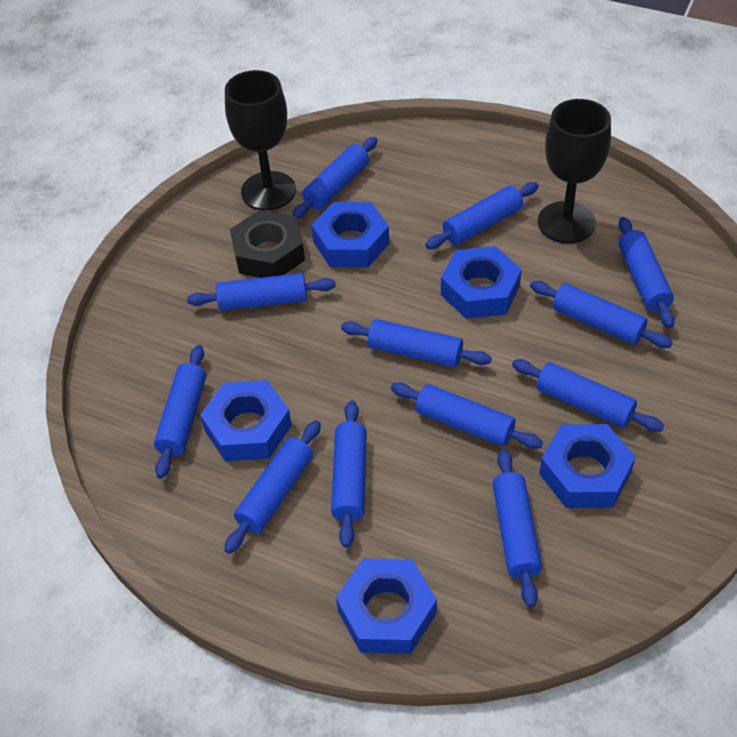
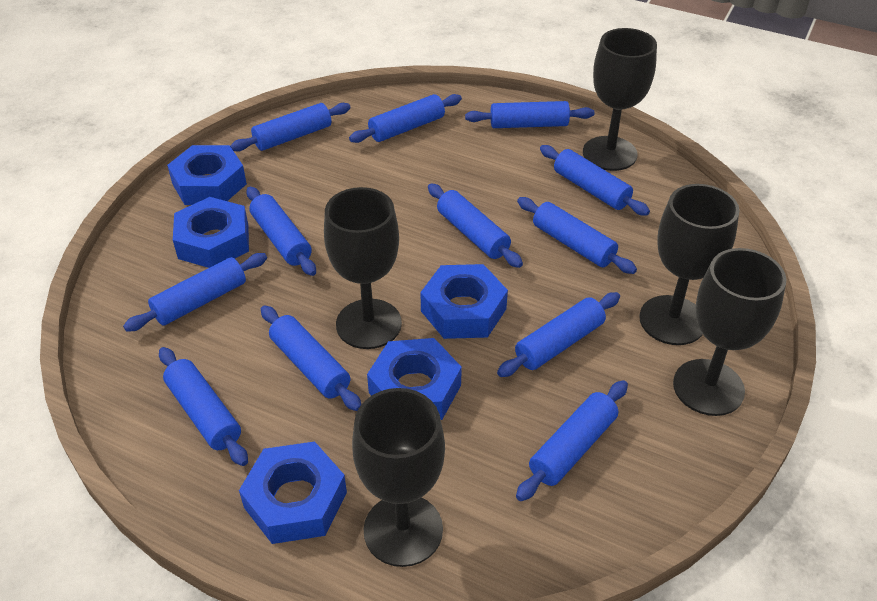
black goblet: [225,70,296,210] [538,99,611,243] = 2 -> [324,187,402,349] [352,388,445,567] [583,28,657,171] [639,184,740,345] [673,248,786,416] = 5
black nut: [230,210,305,278] = 1 -> none = 0

